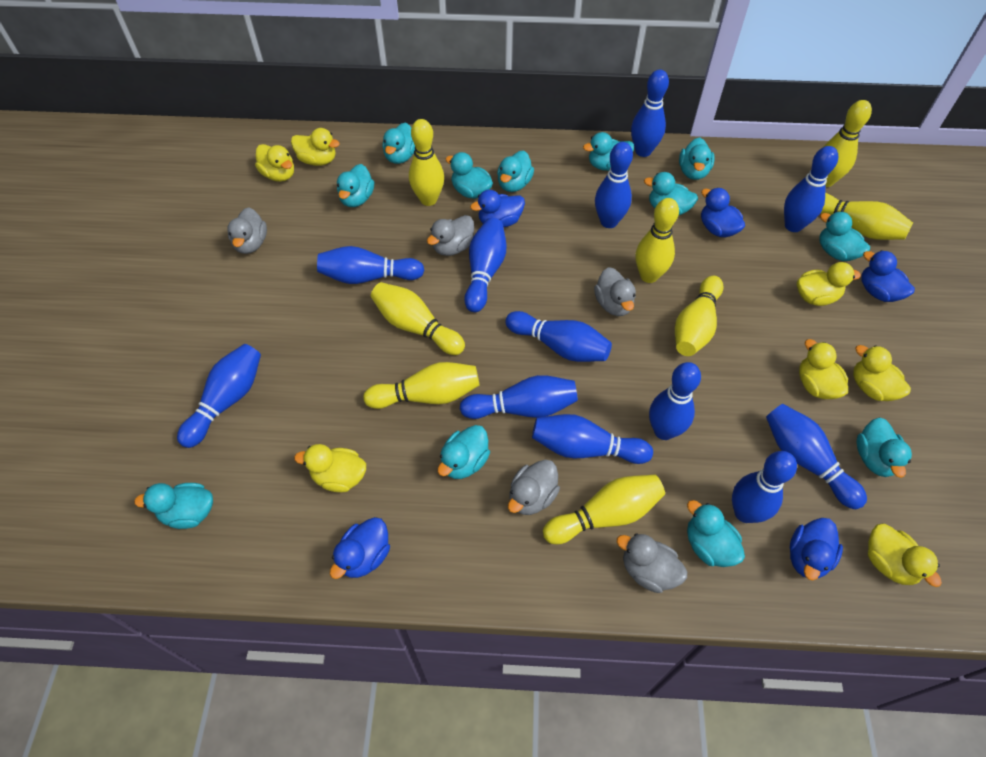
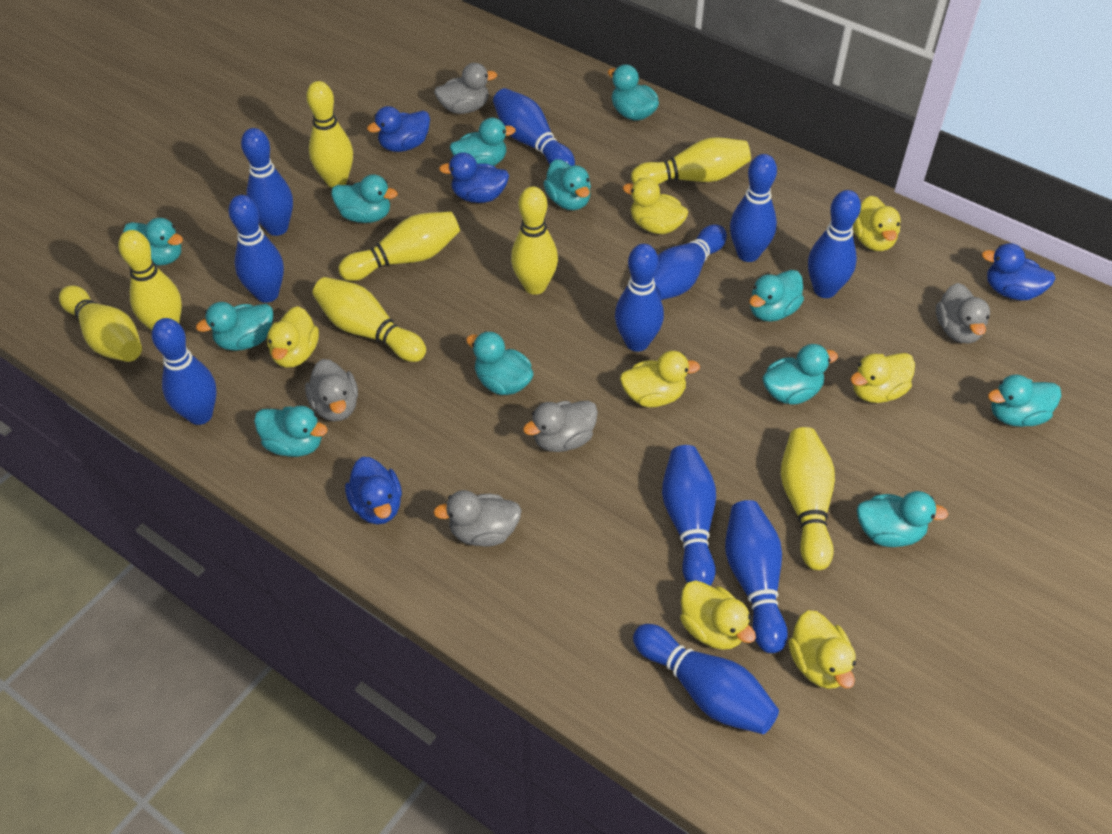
blue bowling pin: [177,344,261,448] [317,246,424,284] [460,375,578,419] [464,218,506,312] [505,311,612,362] [532,414,653,464] [595,142,633,228] [631,70,669,157] [649,362,701,440] [732,451,797,523] [766,404,867,509] [784,146,838,232] = 12 -> [152,318,216,425] [228,195,284,303] [241,128,293,236] [493,88,575,166] [615,244,664,352] [633,624,779,734] [654,225,727,300] [662,445,716,586] [725,500,788,653] [730,154,777,262] [808,190,861,298] = 11
blue duck: [330,517,390,579] [470,190,525,227] [701,188,745,237] [790,518,843,580] [861,250,915,302] = 5 -> [345,457,402,524] [367,106,430,152] [439,152,509,203] [982,243,1056,300] = 4

